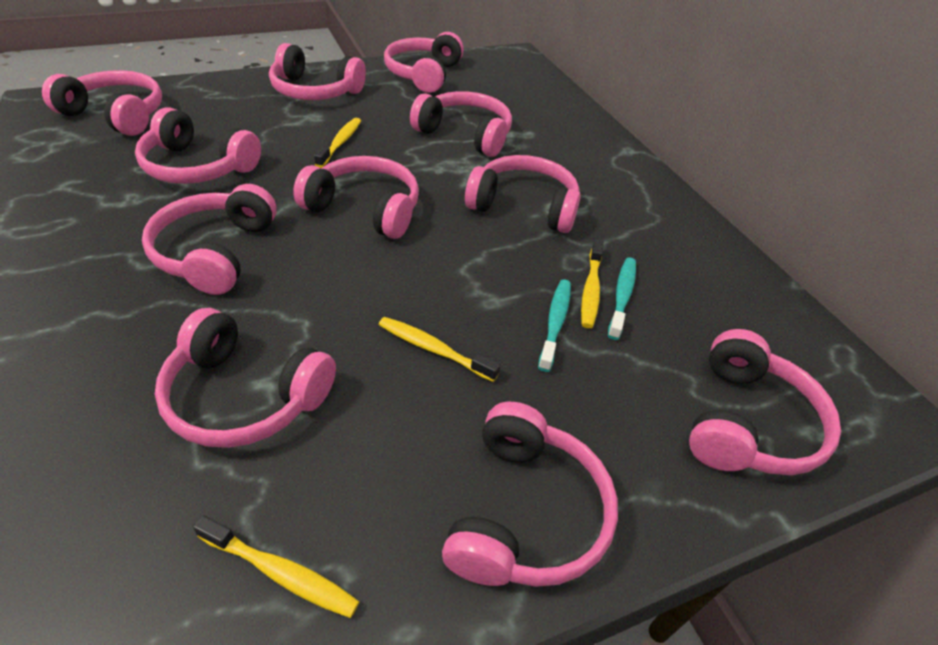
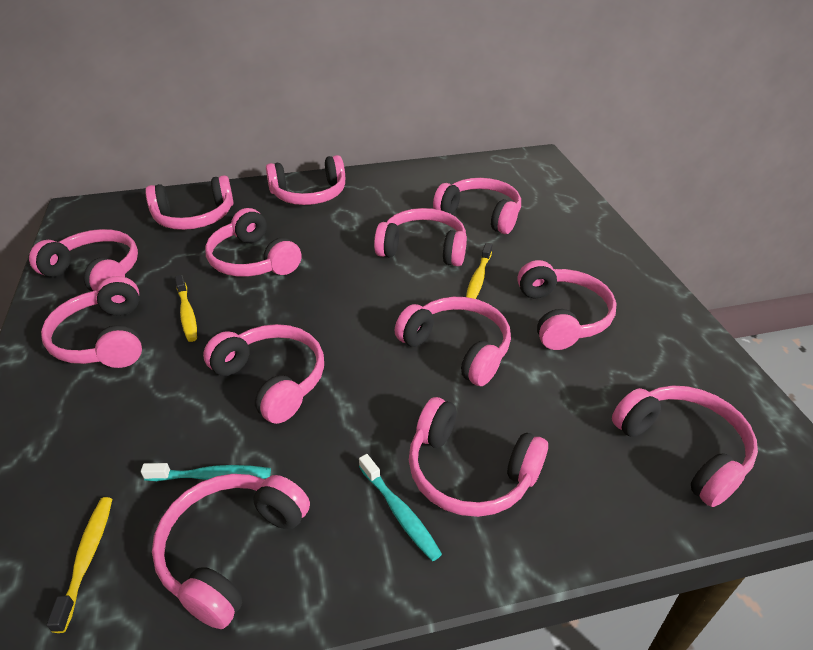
pink headphones: [42,70,162,136] [135,107,261,184] [142,184,277,295] [155,308,336,448] [269,43,366,100] [293,156,419,239] [384,32,464,93] [410,91,512,157] [442,402,618,587] [465,155,581,233] [689,329,841,475] = 11 -> [29,229,138,291] [41,276,142,368] [145,175,234,230] [152,474,310,629] [203,324,324,424] [205,208,301,277] [266,155,345,205] [374,208,467,266] [395,297,511,386] [409,397,548,517] [433,178,521,234] [517,260,616,350] [612,385,758,507] = 13
yellow toothbrush: [193,515,360,618] [314,118,361,168] [378,317,500,382] [581,239,604,328] = 4 -> [46,497,112,633] [175,275,197,342] [466,243,492,299] = 3

